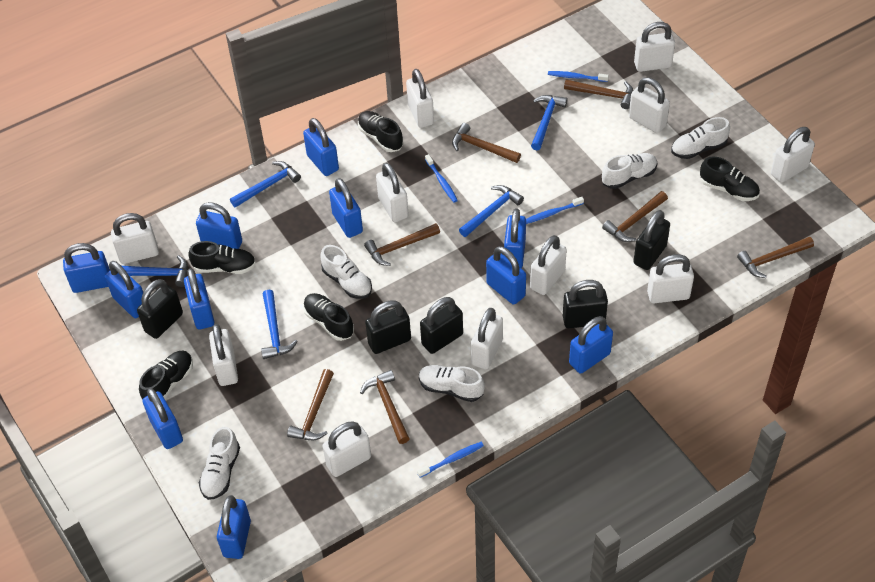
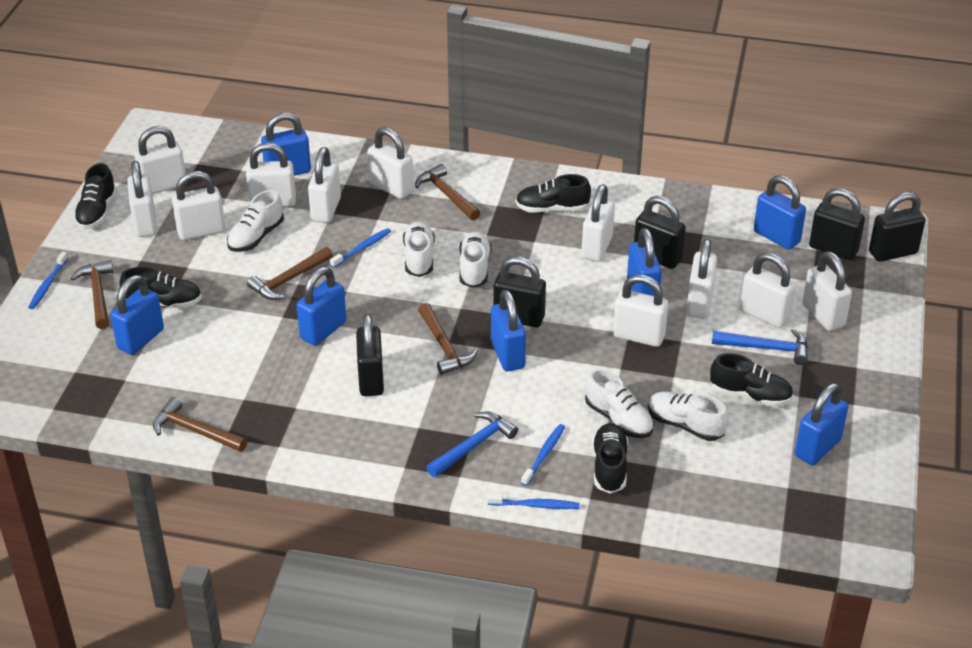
blue hammer: [122,255,188,287] [230,161,301,208] [261,290,298,359] [459,185,524,237] [531,95,568,150] = 5 -> [426,412,518,477] [712,329,808,365] = 2
blue padlock: [63,243,110,293] [105,261,143,318] [143,388,183,449] [184,268,214,330] [196,202,242,249] [217,495,251,559] [303,118,339,176] [329,178,363,238] [486,246,526,305] [504,208,526,268] [569,316,613,374] = 11 -> [110,275,164,355] [261,113,311,176] [297,267,346,346] [491,289,526,371] [627,228,662,296] [754,175,806,250] [795,383,848,465] = 7
brown hammer: [287,369,334,440] [360,370,410,444] [364,223,440,266] [452,123,521,163] [564,79,633,109] [602,191,668,242] [737,237,814,278] = 7 -> [70,260,114,329] [153,397,247,452] [247,247,333,300] [415,164,481,220] [418,303,478,375] = 5

